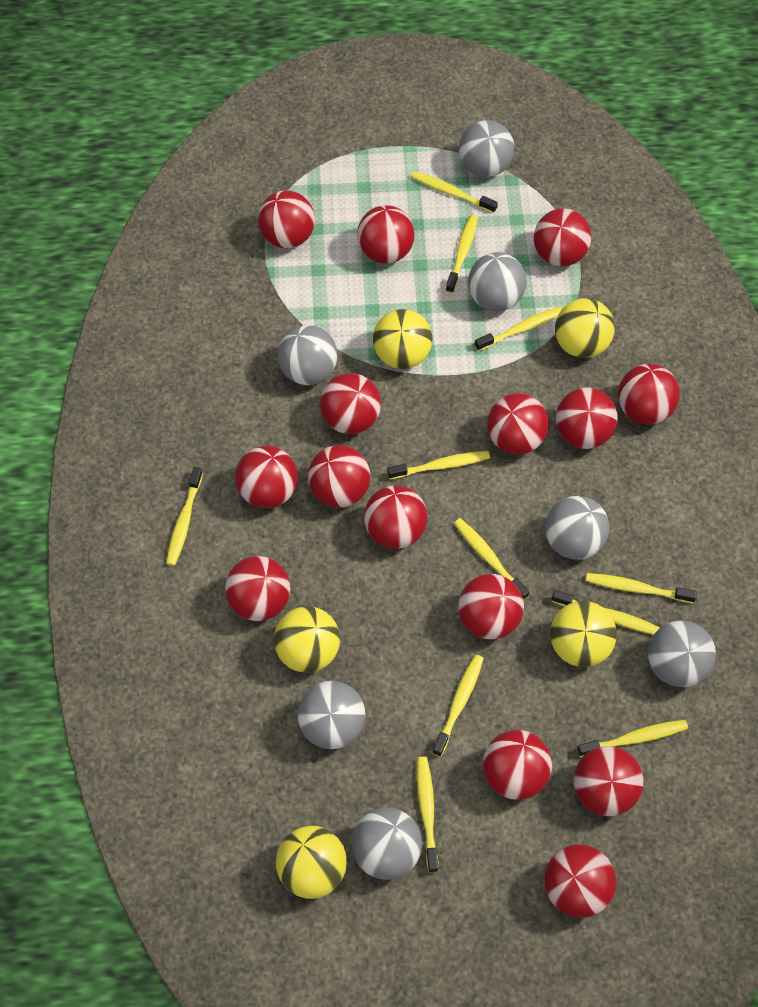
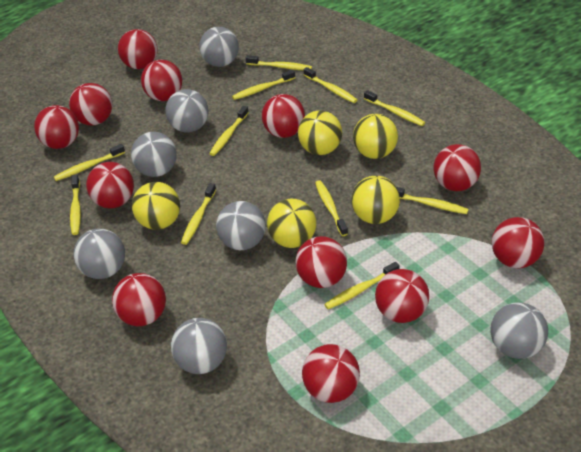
red ball: [225,556,290,621] [235,446,298,508] [258,190,315,248] [308,445,370,508] [320,373,381,434] [357,205,415,264] [364,485,428,549] [458,574,524,639] [483,730,552,800] [487,393,549,455] [534,208,592,267] [544,844,616,918] [556,387,618,449] [574,746,643,816] [618,364,680,425] = 15 -> [34,105,79,149] [69,83,112,126] [86,162,134,208] [112,273,166,326] [118,29,158,69] [141,60,182,101] [262,94,305,138] [296,236,347,288] [302,344,360,403] [375,269,429,323] [434,144,481,191] [492,217,545,268] = 12

